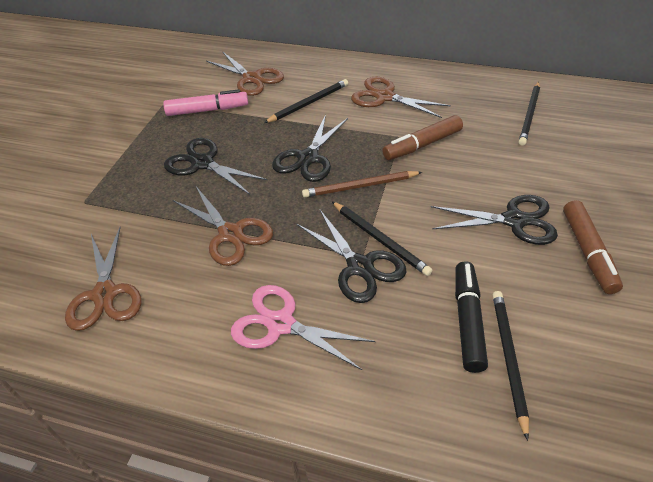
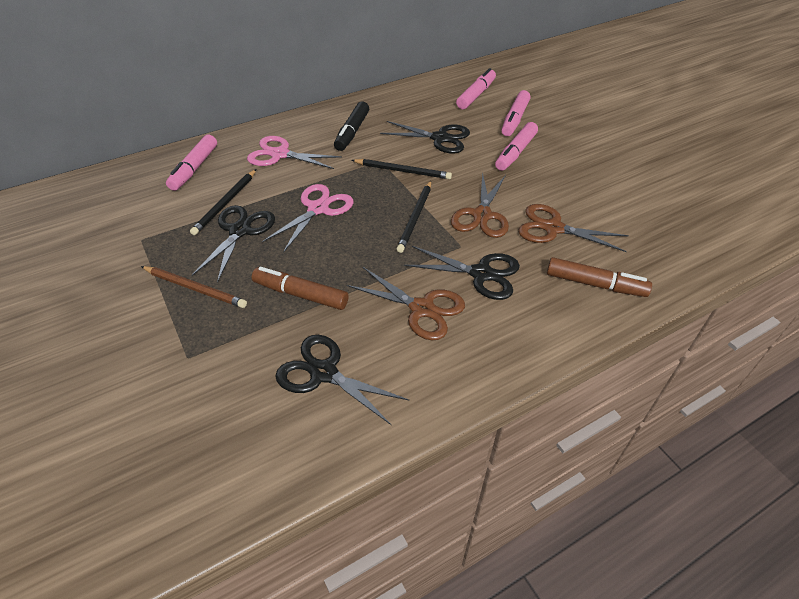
black pencil: [264,79,348,123] [332,202,433,276] [493,291,529,441] [519,81,540,146] = 4 -> [190,169,256,235] [352,159,452,179] [396,181,431,253] = 3
brown scissors: [65,227,141,331] [173,185,273,266] [206,51,284,96] [351,77,451,118] = 4 -> [347,267,465,340] [451,172,509,238] [518,204,629,252] = 3
pink marker: [163,89,248,116] = 1 -> [166,134,217,191] [456,68,496,109] [495,122,538,171] [501,90,531,136] = 4
pink scissors: [231,285,376,370] = 1 -> [247,136,342,169] [262,184,354,253] = 2

